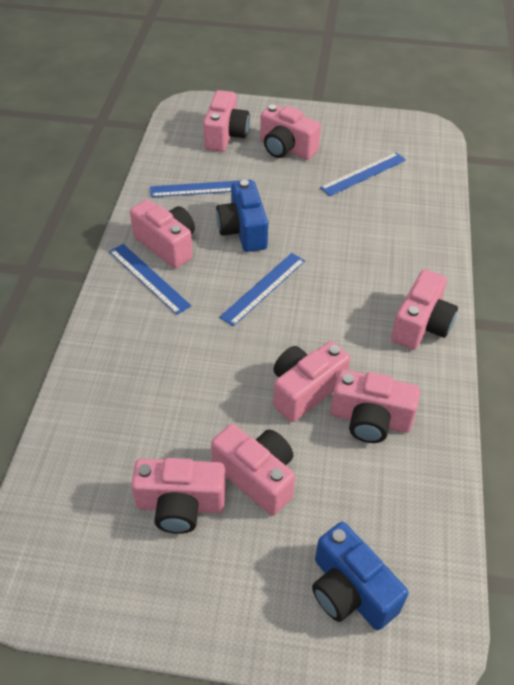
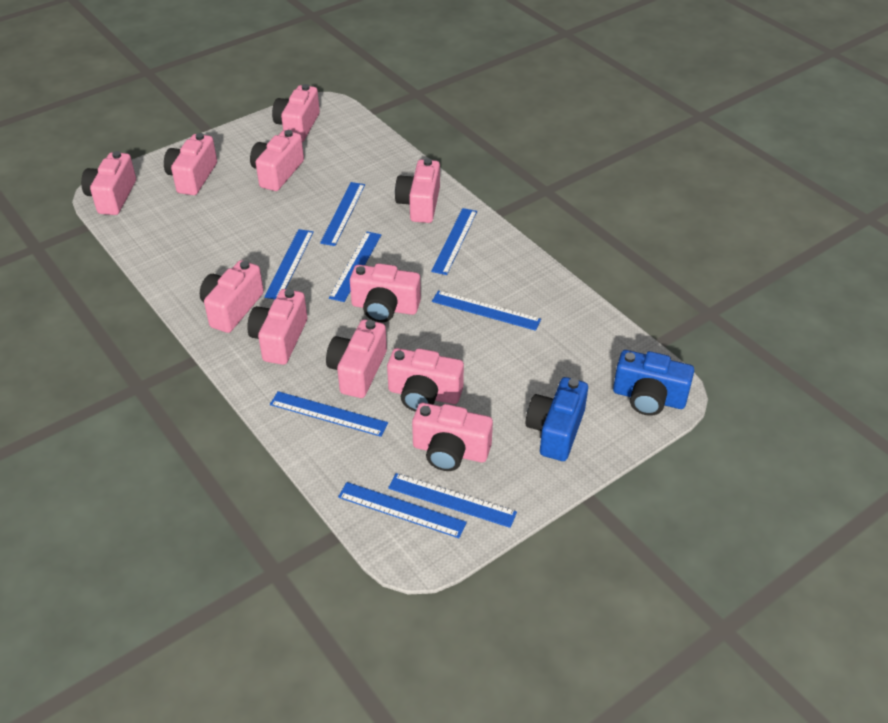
blue ruler: [109,244,191,315] [150,180,252,197] [219,253,305,326] [320,152,406,196] = 4 -> [264,229,314,299] [270,391,388,437] [320,182,365,246] [329,232,381,302] [338,482,467,538] [388,473,517,528] [431,208,477,275] [432,290,541,331] = 8
pink camera: [130,199,195,268] [131,458,226,534] [203,90,250,152] [211,424,295,515] [260,104,321,160] [273,341,350,422] [331,369,420,443] [391,269,458,350] = 8 -> [81,151,136,215] [164,133,217,195] [200,260,264,333] [247,289,307,365] [250,130,304,191] [272,84,320,142] [326,320,387,398] [350,263,421,322] [387,348,464,412] [395,158,440,223] [412,403,493,471] = 11

